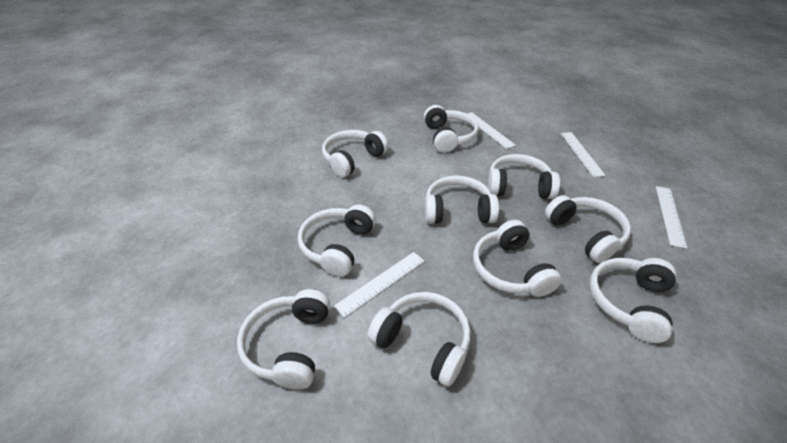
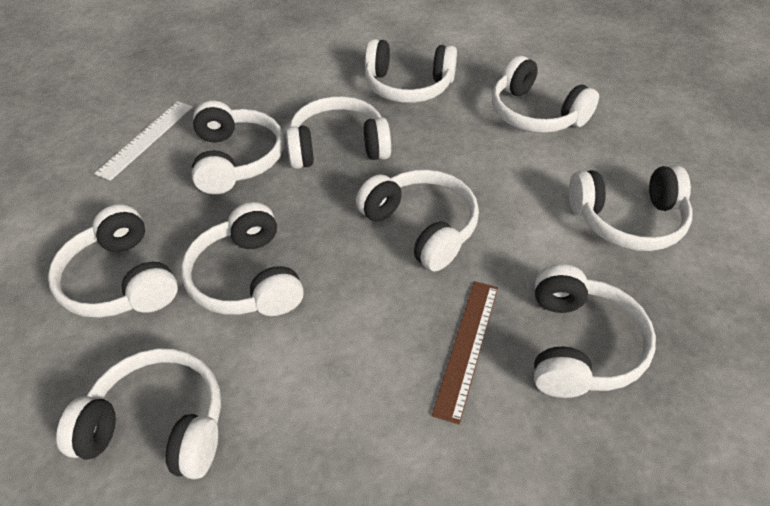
brown ruler: none = 0 -> [432,281,498,424] = 1
white ruler: [334,252,424,318] [467,112,516,149] [561,132,606,177] [656,186,687,249] = 4 -> [94,101,193,181] = 1

